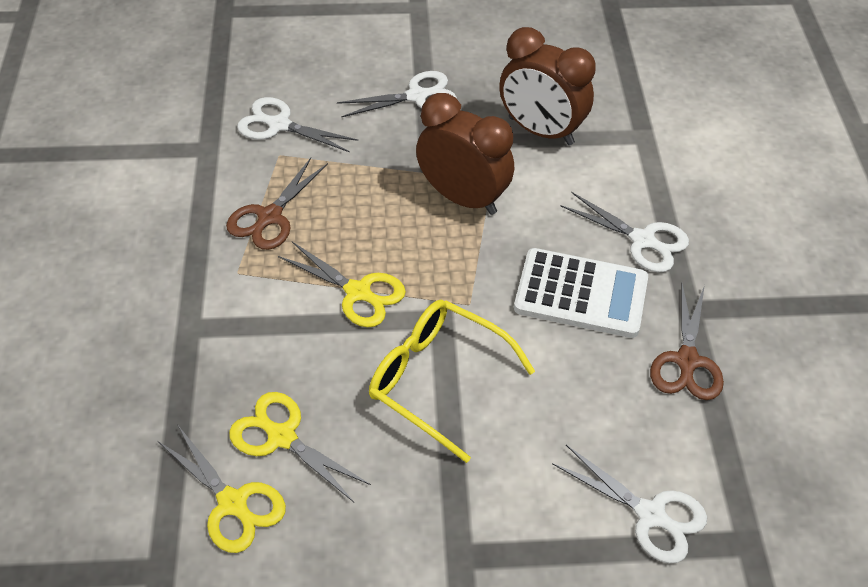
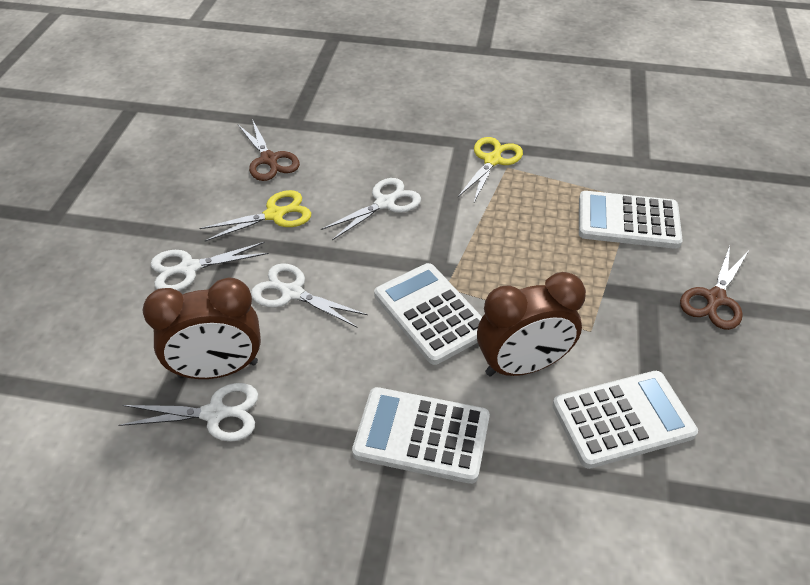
white calculator: [514,248,648,338] = 1 -> [352,387,490,484] [374,263,482,365] [552,371,698,469] [579,191,683,249] = 4
yellow glasses: [369,300,535,463] = 1 -> none = 0
yellow scissors: [158,424,286,553] [229,392,371,502] [278,242,406,327] = 3 -> [199,190,311,241] [458,137,523,202] = 2

